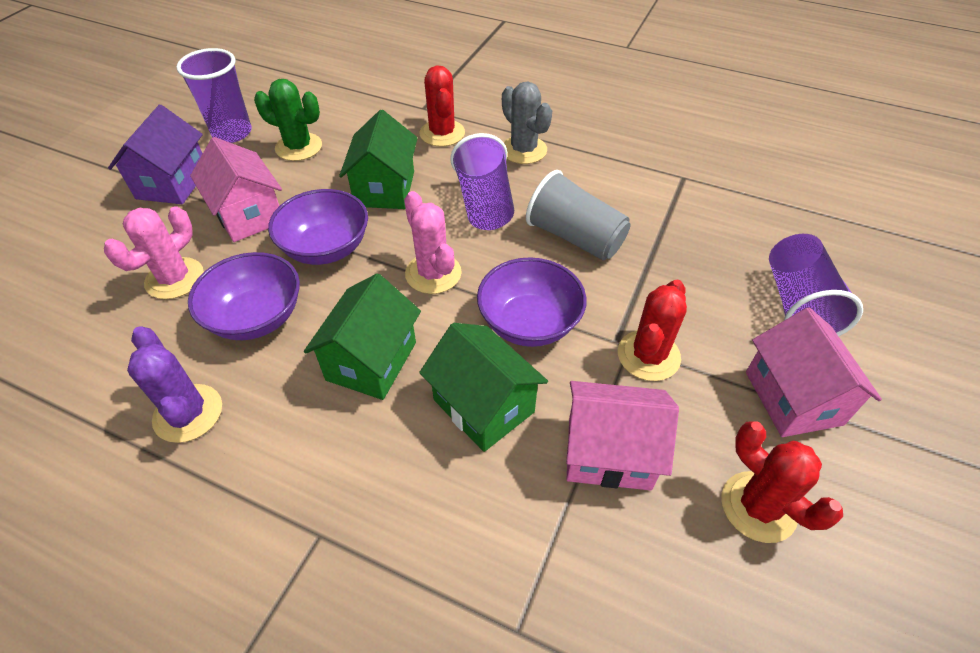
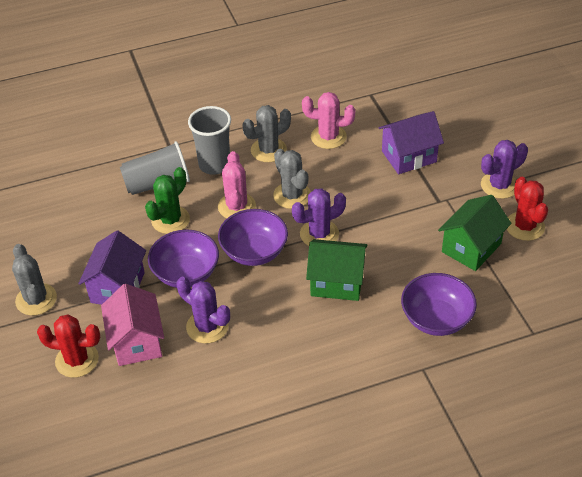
green house: [304,273,421,400] [339,110,418,209] [419,323,548,452] = 3 -> [306,239,368,301] [438,195,512,271] = 2
grey cactus: [502,82,552,164] = 1 -> [12,244,57,316] [242,105,291,162] [273,149,311,209] = 3
grey cup: [526,170,631,260] = 1 -> [120,141,190,195] [188,106,231,175] = 2
pink house: [190,137,282,242] [566,381,679,491] [746,307,882,437] = 3 -> [101,284,164,366] = 1
purple cactus: [127,326,222,443] = 1 -> [176,277,230,343] [292,188,346,246] [481,140,528,199] = 3
purple cup: [176,48,252,143] [450,133,514,230] [769,234,863,336] = 3 -> none = 0
purple house: [108,104,203,204] = 1 -> [78,230,146,305] [378,111,444,174] = 2
red cactus: [420,65,465,147] [618,280,687,381] [722,421,843,543] = 3 -> [37,314,100,378] [507,177,548,241] = 2

